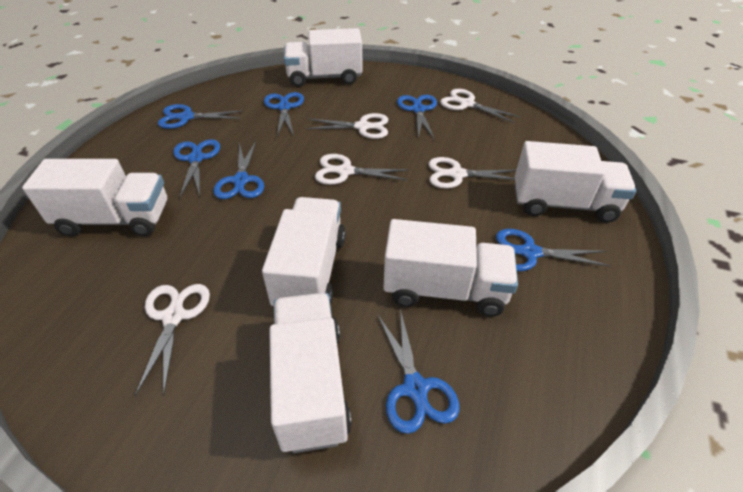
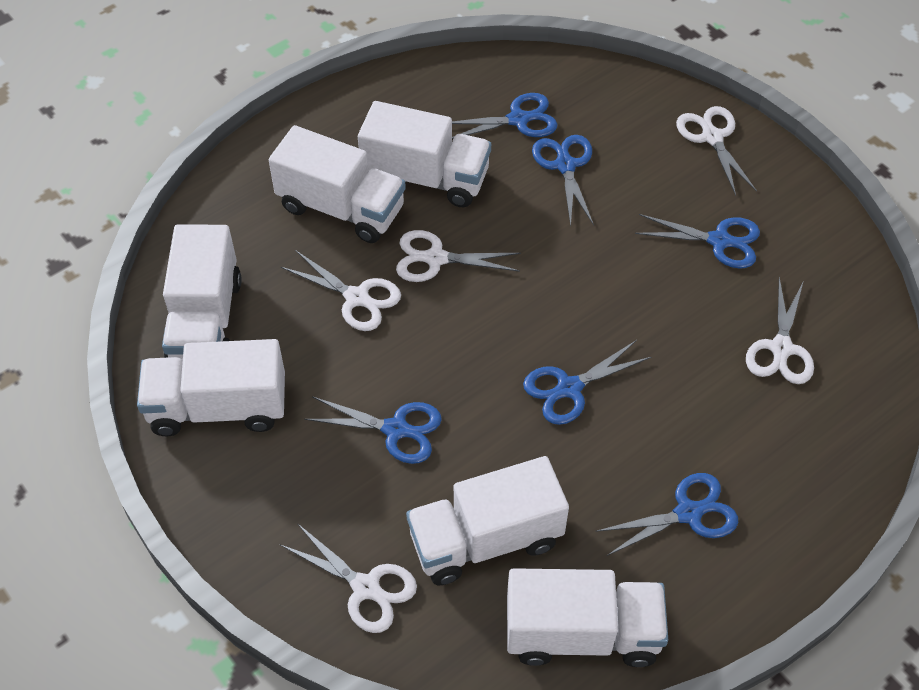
blue scissors: [158,104,243,129] [173,139,220,197] [213,141,264,199] [264,92,304,136] [377,309,460,434] [397,95,437,140] [496,229,610,271] = 7 -> [304,396,442,464] [452,93,558,139] [523,340,651,425] [532,135,594,226] [595,473,738,556] [635,214,760,269] = 6

